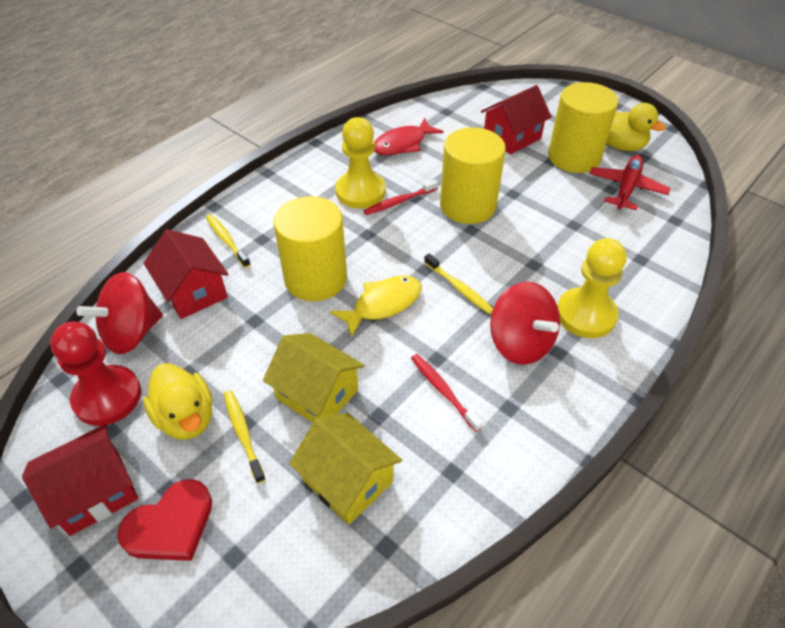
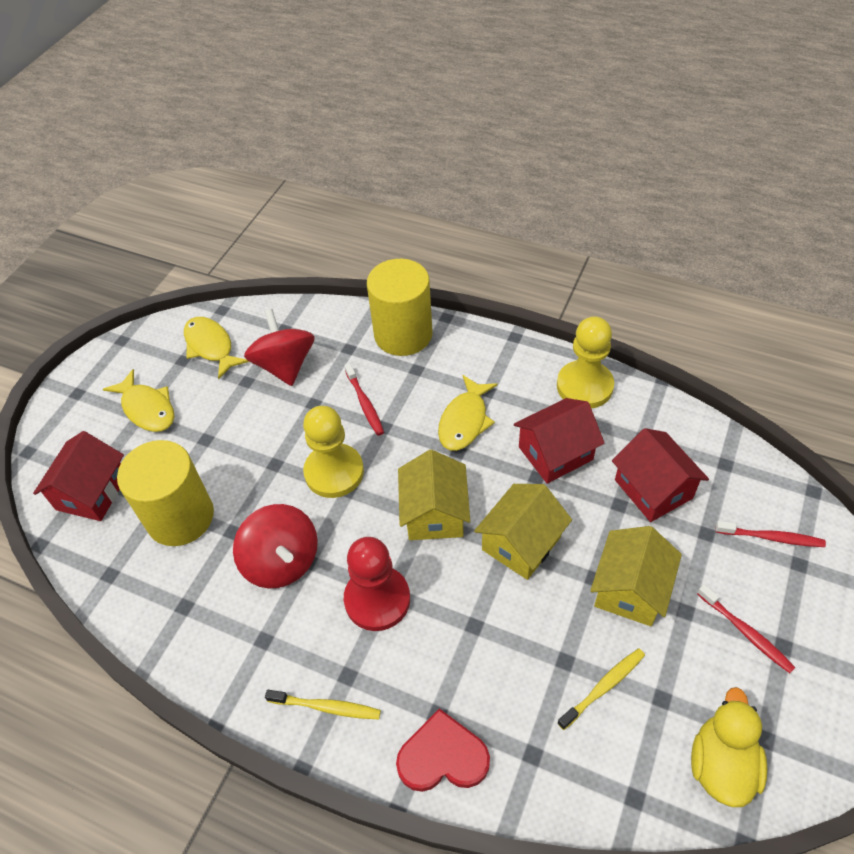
red fish: [375,117,444,155] = 1 -> none = 0
red plane: [589,155,671,210] = 1 -> none = 0
red toothbrush: [363,180,438,215] [411,354,483,432] = 2 -> [344,363,384,436] [697,584,796,673] [715,521,826,547] = 3
yellow cylinder: [274,196,347,301] [440,127,506,224] [548,82,618,173] = 3 -> [117,440,214,546] [367,259,432,356] = 2
yellow duck: [143,363,212,440] [607,103,666,151] = 2 -> [691,687,767,807] = 1
yellow fish: [330,276,422,338] = 1 -> [103,369,174,432] [184,317,249,380] [438,375,498,451] = 3
yellow house: [263,333,365,423] [289,413,402,525] = 2 -> [398,450,470,540] [474,484,572,580] [590,526,682,626] = 3
yellow toothbrush: [206,214,251,268] [224,390,266,484] [424,253,493,314] = 3 -> [265,690,381,720] [557,648,645,730] = 2

